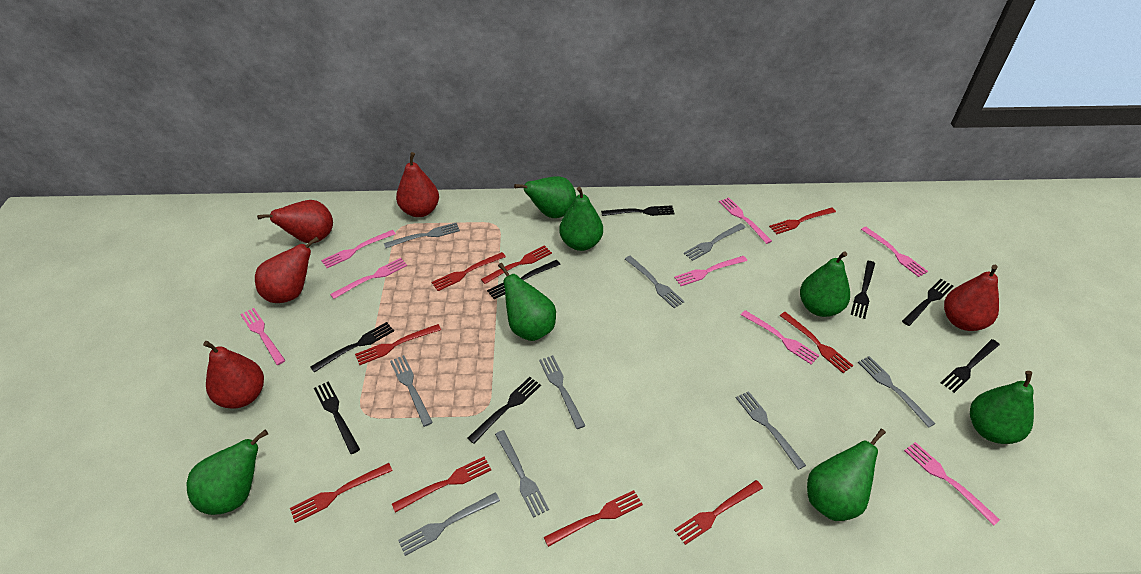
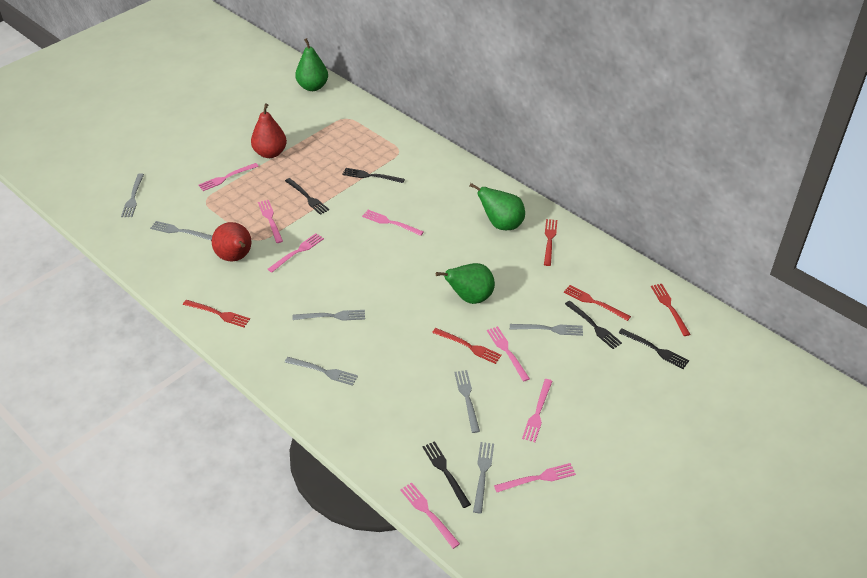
black fork: [310,322,394,372] [314,381,360,454] [467,377,541,444] [487,260,561,299] [601,205,675,216] [850,261,875,319] [902,279,953,326] [941,339,1000,393] = 8 -> [285,178,329,215] [342,168,405,183] [422,441,471,508] [565,301,622,349] [619,328,689,369] = 5
green pear: [187,430,268,515] [498,263,556,341] [514,176,576,218] [559,187,603,251] [800,252,850,317] [807,429,886,521] [970,371,1034,444] = 7 -> [295,38,328,91] [436,263,495,304] [469,183,525,230] = 3
grey fork: [384,223,460,248] [390,355,433,427] [398,492,500,556] [495,430,549,518] [539,355,586,429] [625,256,685,308] [684,223,746,261] [736,391,806,470] [858,356,936,428] = 9 -> [121,173,144,217] [150,221,212,241] [285,357,358,386] [292,310,365,321] [454,370,480,433] [473,442,494,513] [510,324,583,336] = 7
red fork: [290,463,393,523] [355,324,441,365] [392,457,491,513] [432,252,506,291] [481,245,552,284] [544,490,643,547] [674,480,763,545] [769,207,836,235] [780,312,853,373] = 9 -> [183,300,250,327] [432,328,502,364] [544,219,557,266] [564,285,631,321] [651,284,691,336] = 5
red pear: [203,341,264,409] [255,236,319,303] [257,200,333,243] [396,152,439,217] [944,265,999,331] = 5 -> [212,222,251,261] [251,103,287,158] = 2

